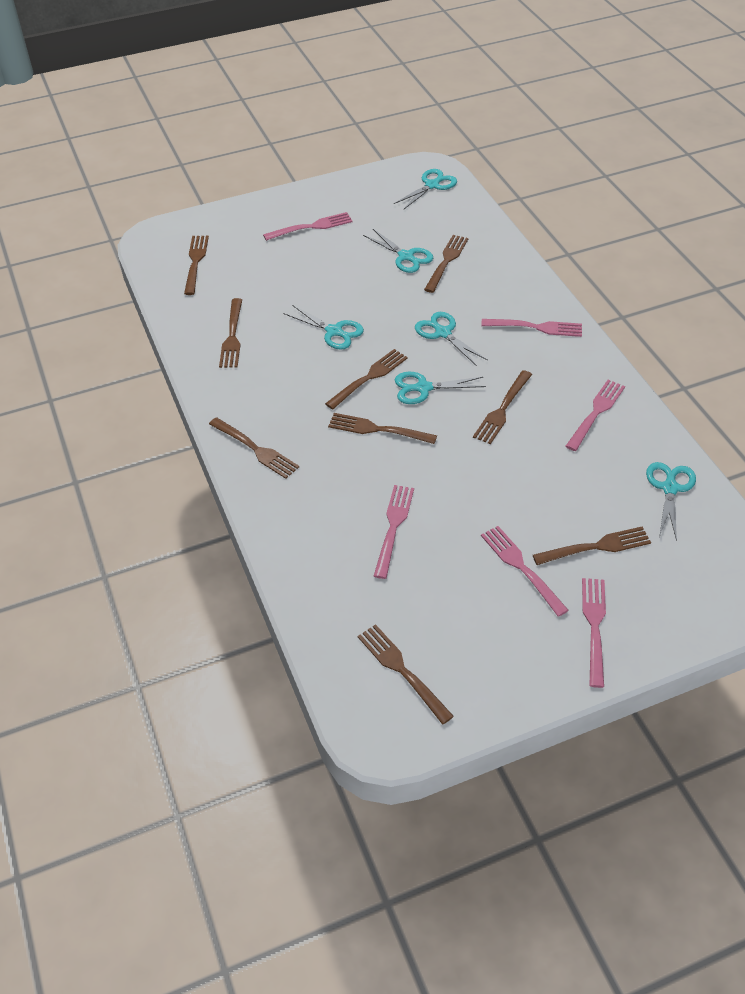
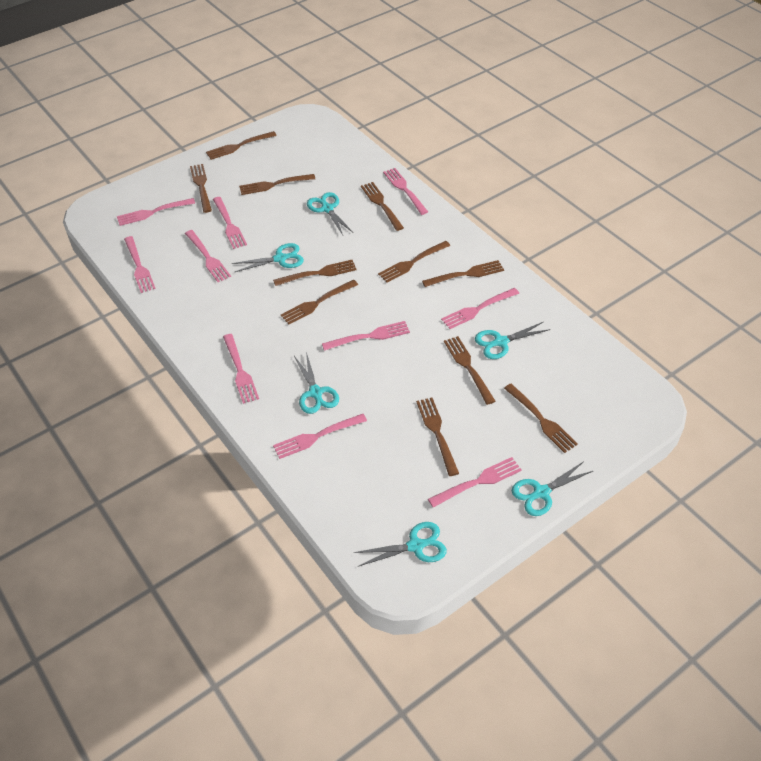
brown fork: [184,236,209,295] [209,417,299,479] [219,298,242,368] [325,349,408,409] [328,413,437,444] [358,624,454,725] [424,235,468,293] [473,370,532,444] [533,527,651,565] = 9 -> [190,164,212,213] [206,131,277,160] [239,174,315,195] [273,260,357,286] [281,280,358,324] [361,182,404,231] [378,241,450,283] [416,398,459,476] [422,260,504,287] [444,336,495,405] [504,384,578,453] = 11
pink fork: [263,212,353,241] [374,485,414,579] [481,319,582,337] [481,526,569,617] [565,380,625,451] [582,578,606,688] = 6 -> [117,198,195,226] [124,236,156,293] [185,230,231,282] [213,197,247,249] [223,334,259,404] [273,414,367,459] [322,321,410,351] [383,168,428,215] [428,457,522,508] [441,288,519,329] = 10

